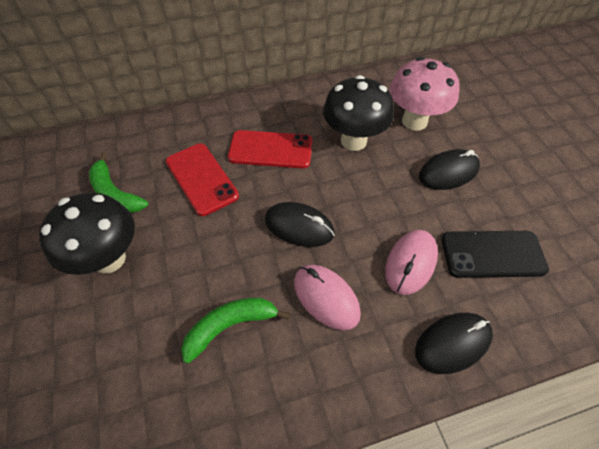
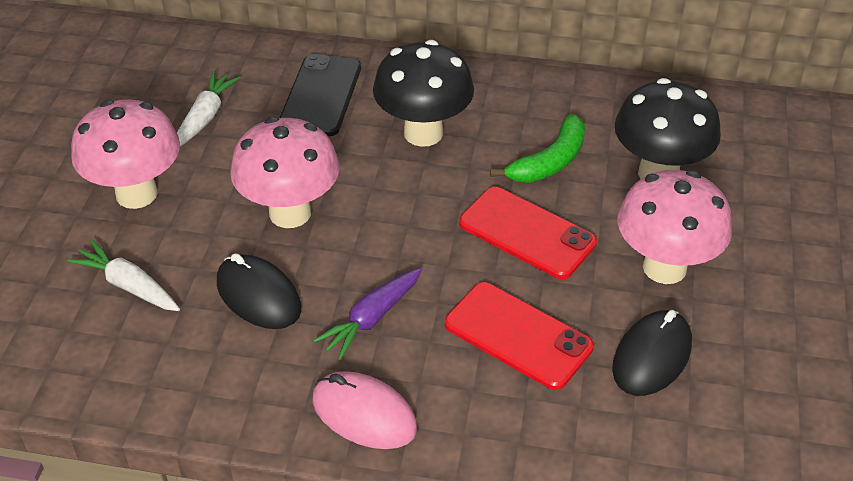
black mouse: [265,202,334,247] [415,313,493,374] [419,149,480,190] = 3 -> [217,253,301,329] [612,310,692,396] = 2
green banana: [89,152,148,213] [181,298,290,364] = 2 -> [490,113,585,183] = 1
pink mouse: [294,265,361,330] [385,230,438,295] = 2 -> [312,371,417,449] = 1
pink mushroom: [390,57,460,131] = 1 -> [71,100,180,209] [230,117,340,228] [617,170,732,284] = 3
purple carrot: none = 0 -> [313,268,423,360] = 1
white carrot: none = 0 -> [67,240,180,311] [177,71,240,146] = 2

